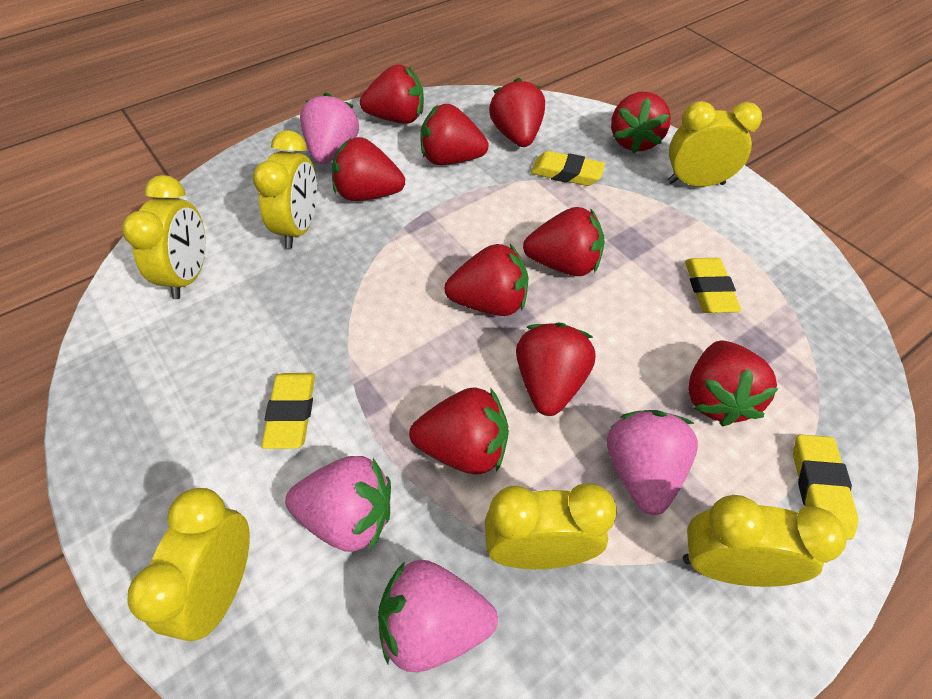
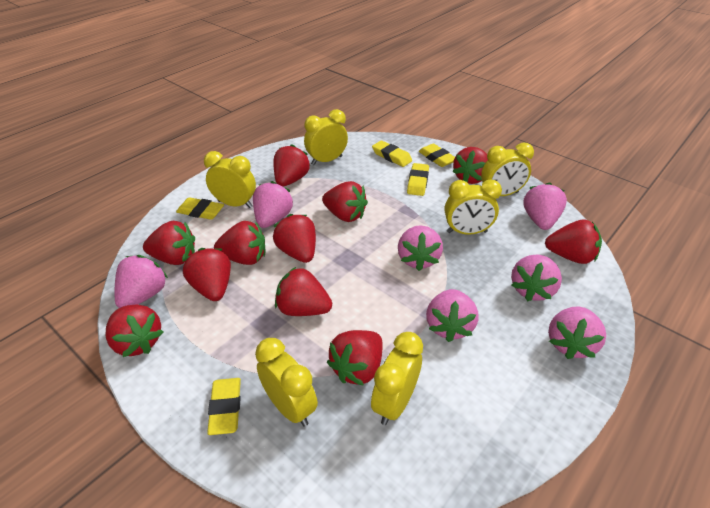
pink strawberry: [285,456,391,552] [300,93,359,164] [378,560,498,672] [607,410,698,515] = 4 -> [114,255,168,308] [253,181,293,228] [398,225,443,271] [426,289,478,342] [511,254,562,302] [523,183,567,230] [548,306,606,359] = 7
red strawberry: [332,137,405,201] [360,64,424,124] [409,387,509,475] [420,104,489,165] [444,244,528,316] [489,78,545,147] [516,323,595,416] [523,207,605,276] [611,92,671,153] [688,341,779,427] = 10 -> [105,304,163,357] [143,221,195,265] [183,248,231,301] [214,221,265,265] [273,144,310,186] [273,214,316,263] [275,266,332,316] [322,181,368,222] [327,330,383,386] [452,147,488,184] [545,219,602,264] = 11
yellow eraser: [261,373,315,449] [531,151,605,186] [685,258,741,313] [793,434,858,540] = 4 -> [176,197,224,220] [207,378,241,435] [372,141,412,167] [407,163,429,196] [418,144,455,167] = 5

